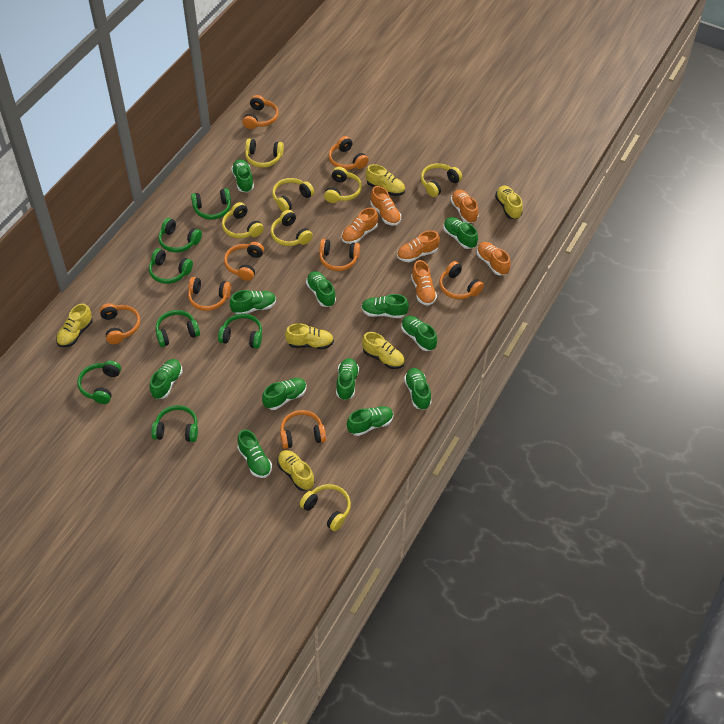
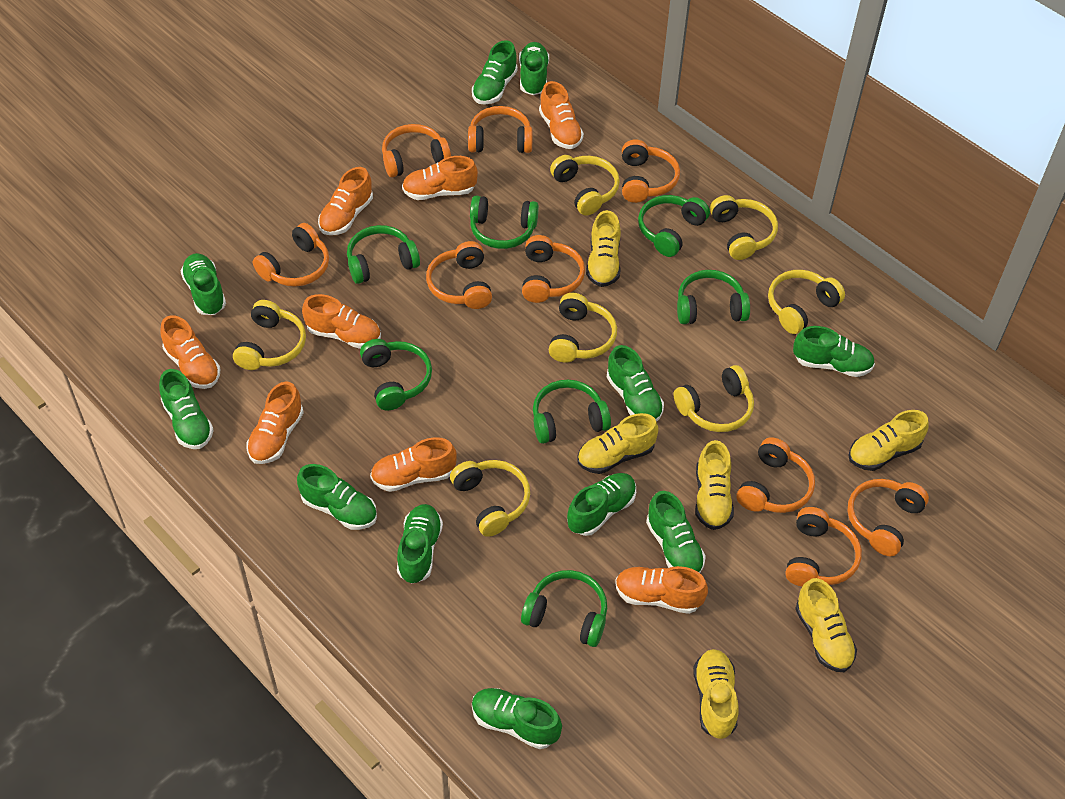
green shoe: [150,359,183,399] [230,290,276,314] [231,159,254,192] [237,429,272,478] [262,378,307,410] [306,271,336,307] [336,358,359,400] [347,406,393,436] [361,294,409,318] [401,316,437,351] [404,368,432,410] [443,217,478,249] = 12 -> [159,369,214,449] [180,253,226,315] [297,464,377,530] [397,504,443,584] [472,40,518,105] [472,688,562,749] [519,42,549,95] [567,473,636,536] [607,345,664,422] [646,491,706,573] [793,326,875,377] = 11
orange headphones: [100,303,140,344] [188,277,231,311] [224,242,264,281] [242,95,279,129] [280,410,326,449] [319,239,360,271] [328,136,369,170] [439,261,484,299] = 8 -> [253,223,329,287] [382,124,451,178] [426,241,492,309] [468,106,532,153] [522,235,585,303] [622,139,680,203] [737,437,815,513] [785,507,862,587] [847,479,929,556] = 9
orange shoe: [342,207,378,244] [370,186,401,226] [397,231,440,262] [411,260,437,306] [450,190,479,223] [477,242,511,276] = 6 -> [160,315,220,389] [246,381,304,464] [302,294,381,349] [318,167,373,235] [370,437,457,492] [402,156,478,200] [539,81,584,149] [615,566,708,614] = 8

